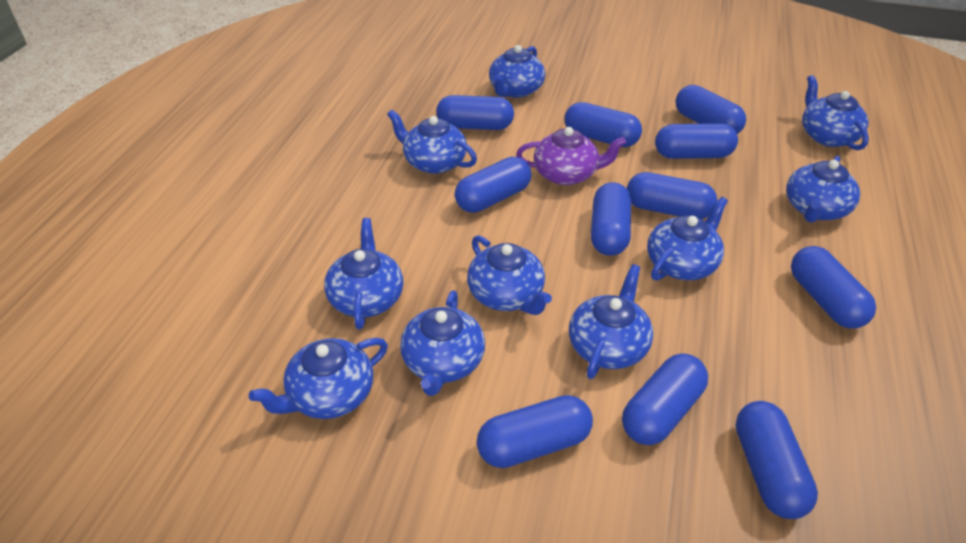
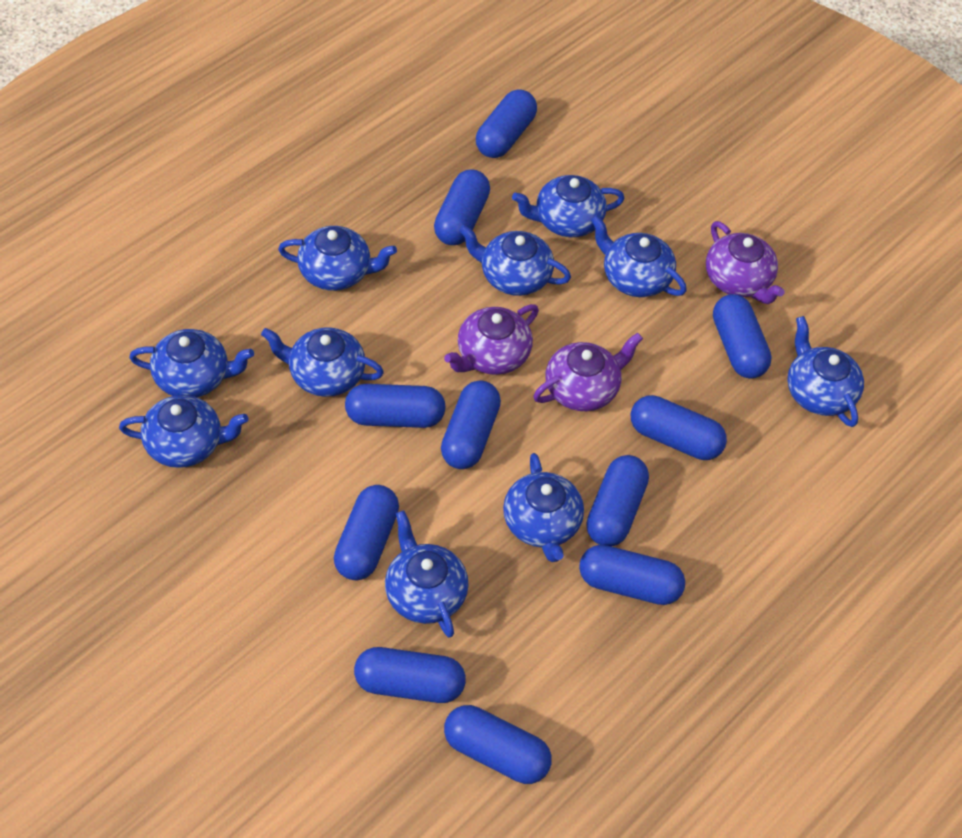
purple teapot: [516,127,626,185] = 1 -> [444,304,539,375] [533,333,643,411] [706,221,785,304] = 3

